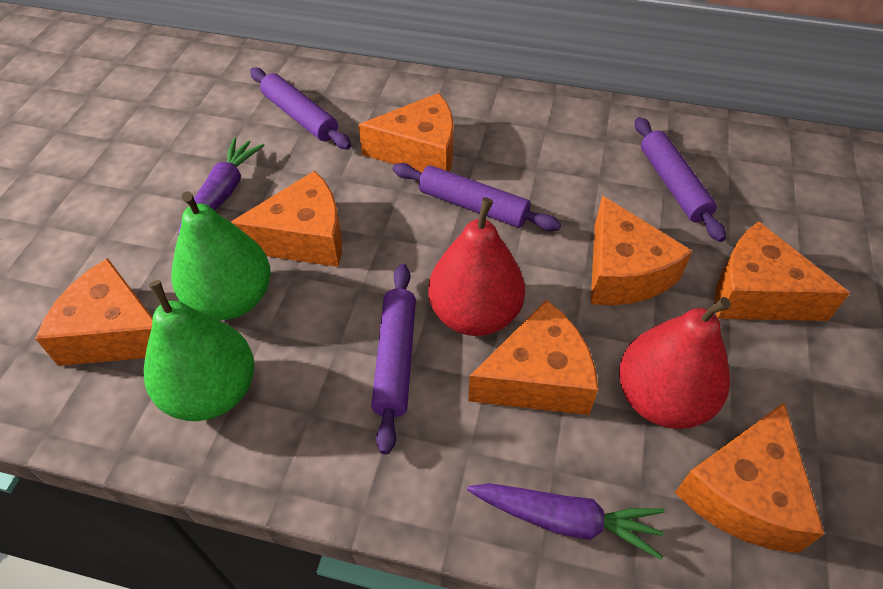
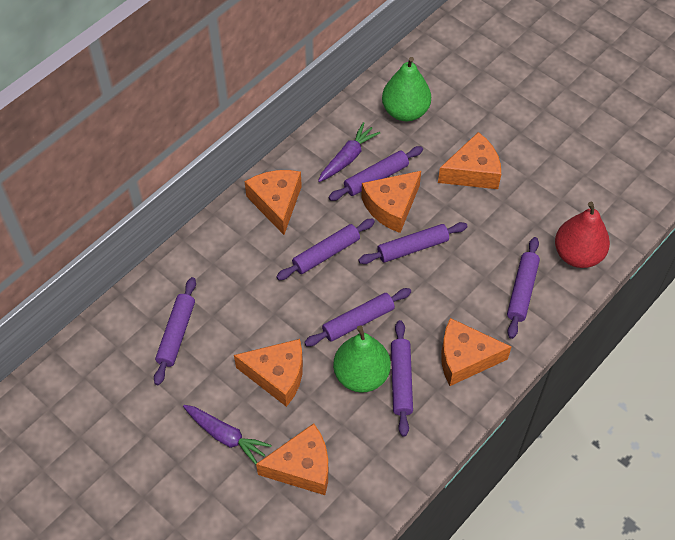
orange cheese: [36,258,153,366] [231,171,342,267] [358,93,454,172] [468,300,598,415] [591,196,693,305] [675,403,825,553] [715,222,850,321] = 7 -> [234,339,303,407] [244,170,302,235] [256,423,328,495] [361,171,421,233] [438,132,501,189] [441,318,511,386] = 6
purple rolling pin: [250,68,352,149] [371,264,416,454] [392,163,561,231] [635,117,726,242] = 4 -> [154,277,196,385] [276,219,375,280] [304,288,411,346] [329,146,423,201] [358,222,468,264] [391,320,413,436] [507,237,540,339] = 7
red pear: [428,197,525,336] [619,297,731,429] = 2 -> [555,202,610,268] = 1

